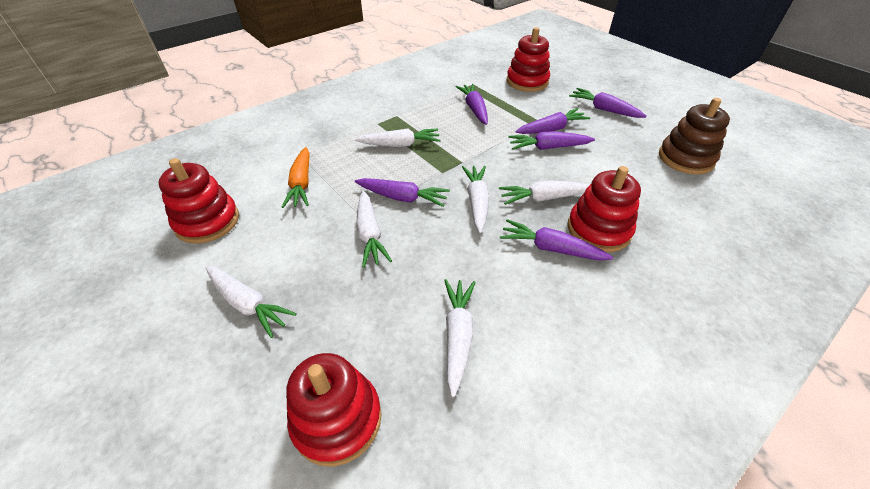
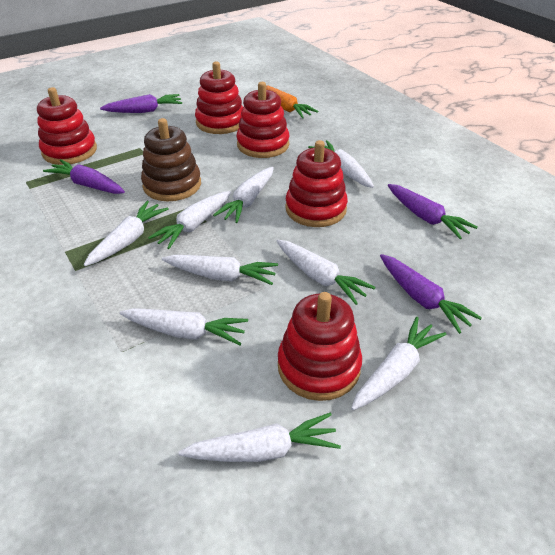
purple carrot: [355,178,450,207] [455,84,488,125] [500,219,613,260] [508,131,595,150] [516,108,590,134] [569,88,647,118] = 6 -> [43,159,125,194] [100,94,182,113] [380,254,482,334] [388,184,477,239] = 4
red stacking toy: [158,158,239,244] [286,353,382,467] [507,27,550,92] [567,166,641,252] = 4 -> [37,87,97,165] [195,61,243,134] [237,82,290,158] [278,292,362,401] [285,140,348,227] = 5
white carrot: [206,266,297,338] [354,129,441,147] [356,191,392,268] [444,279,476,397] [462,166,489,233] [499,180,590,205] = 6 -> [84,201,169,266] [120,308,248,345] [148,191,231,249] [162,255,278,285] [179,412,341,462] [213,167,274,223] [277,240,375,305] [308,140,374,188] [351,317,446,410] = 9

